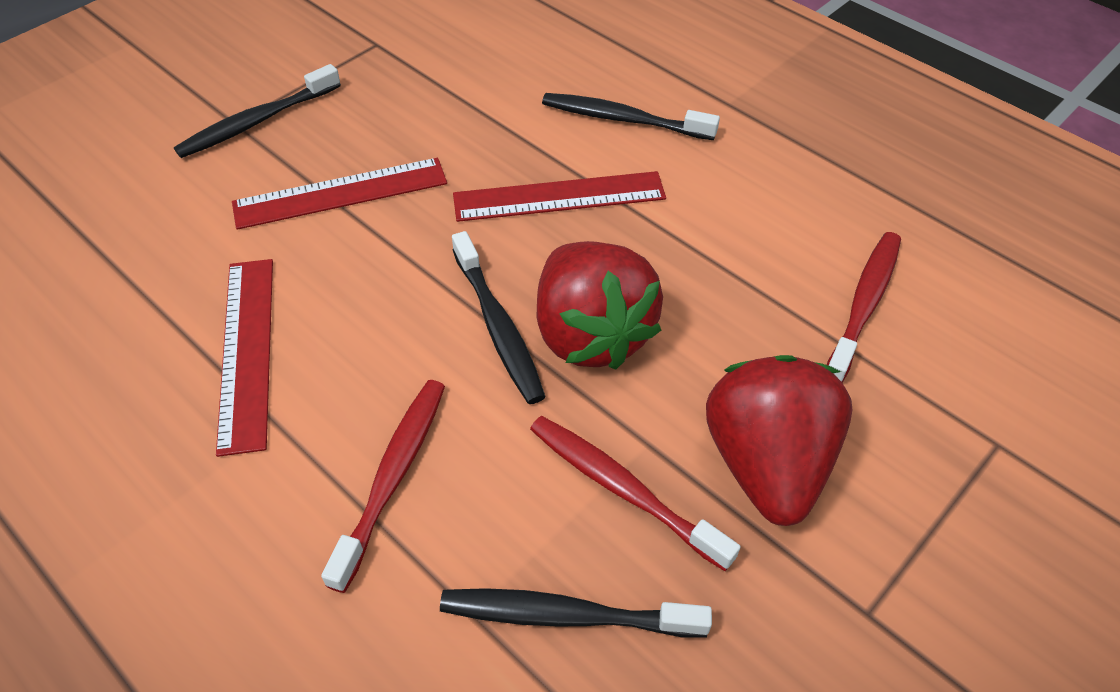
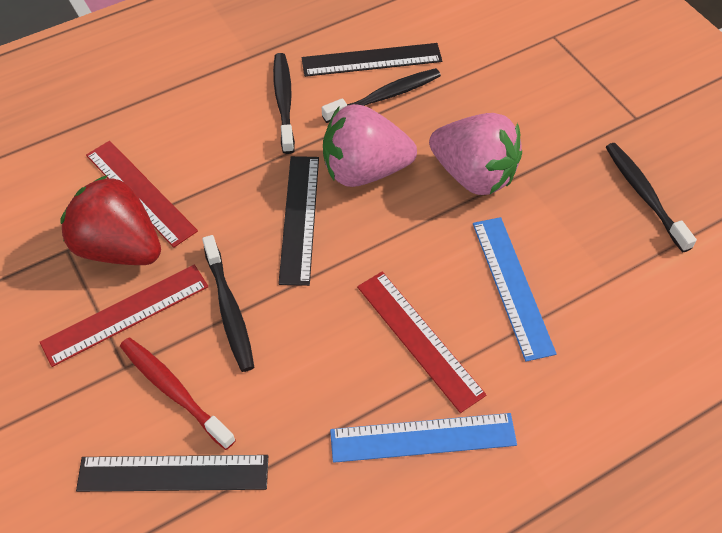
black ruler: none = 0 -> [76,455,268,492] [278,156,319,286] [302,43,442,77] = 3
blue ruler: none = 0 -> [330,413,517,463] [473,217,557,362] = 2
pink strawberry: none = 0 -> [323,104,417,187] [429,113,522,195] = 2
red strawberry: [537,241,663,370] [706,355,852,526] = 2 -> [60,175,161,265] = 1
red toothbrush: [321,380,445,593] [530,416,741,571] [827,232,901,383] = 3 -> [120,338,236,450] = 1

